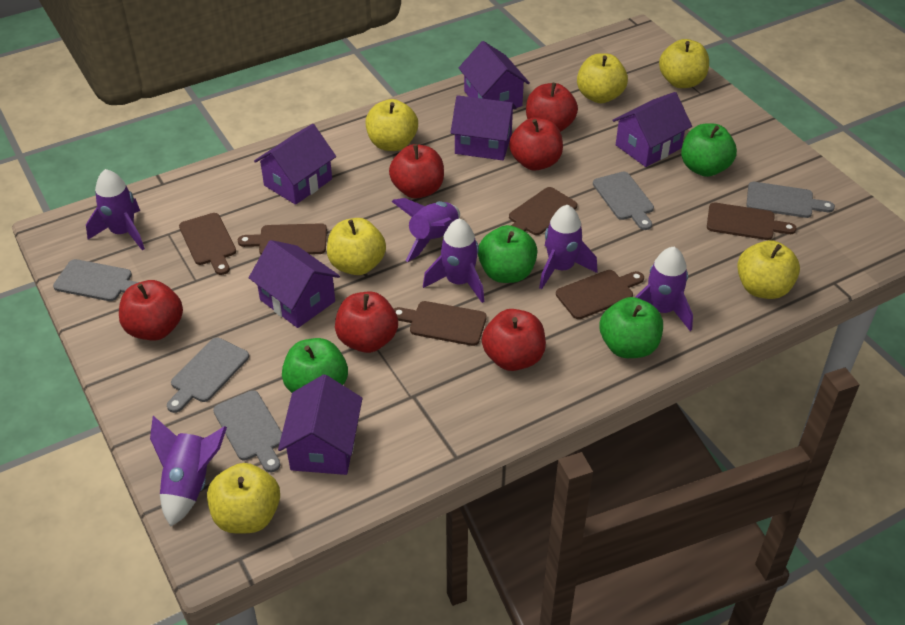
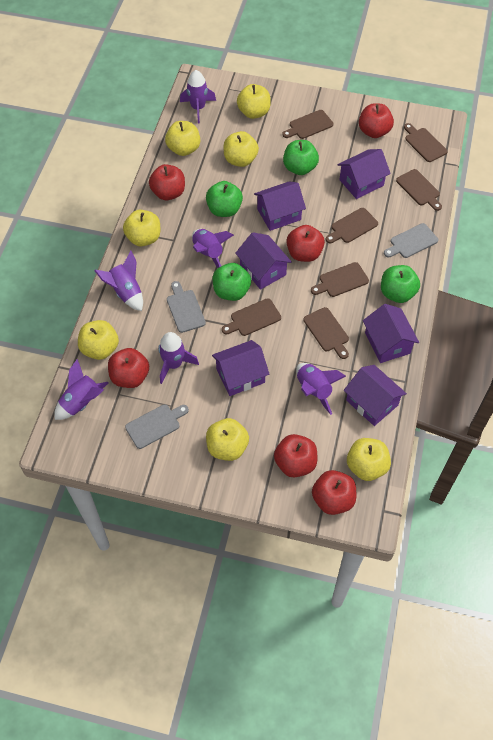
brown cutting board: [179,213,236,275] [238,223,327,255] [394,301,487,346] [509,187,577,235] [556,270,644,319] [707,203,797,240] = 6 -> [222,298,281,336] [282,110,333,139] [303,307,349,359] [311,262,369,297] [326,208,378,243] [396,169,442,211] [404,123,448,162] = 7
grey cutting board: [53,259,139,301] [167,338,249,413] [213,390,282,472] [593,172,654,230] [746,182,835,218] = 5 -> [125,404,189,449] [167,281,206,333] [384,223,438,258] = 3
yellow apple: [207,463,280,534] [327,218,386,275] [365,99,418,151] [577,53,628,103] [659,39,709,88] [737,240,800,299] = 6 -> [78,320,119,360] [123,210,160,246] [165,121,200,156] [206,418,249,461] [223,131,259,167] [237,84,271,119] [347,438,391,481] = 7

